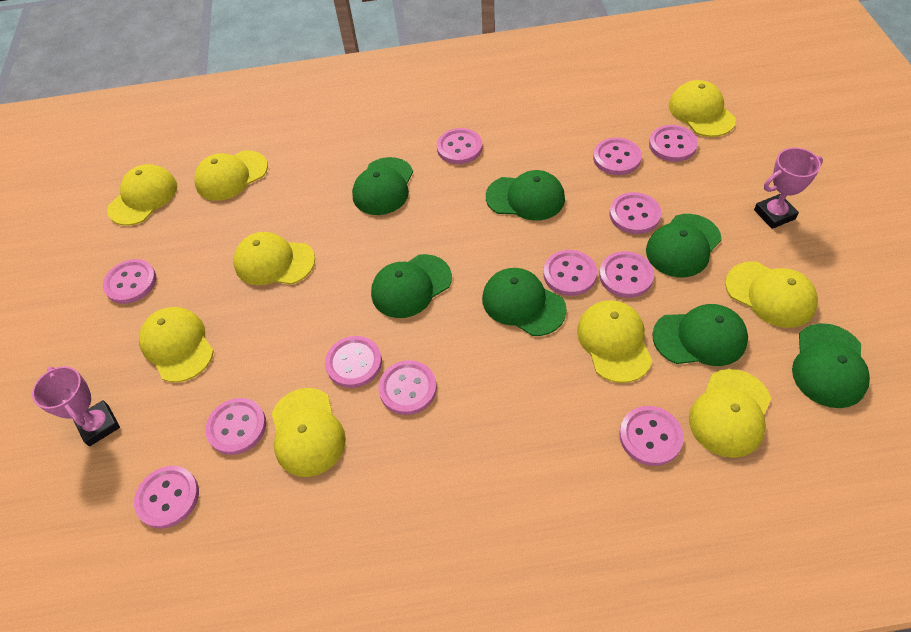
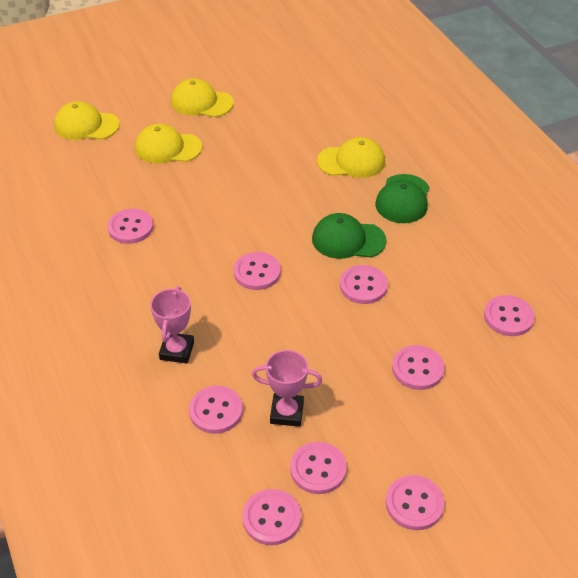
green cap: [352,157,413,215] [371,254,452,318] [482,268,567,336] [486,170,565,221] [646,214,722,277] [652,304,748,366] [792,323,870,408] = 7 -> [312,213,387,259] [375,174,429,223] = 2
pink button: [103,259,156,304] [134,466,199,529] [205,398,266,455] [325,336,382,388] [378,360,437,415] [437,128,482,164] [544,250,597,296] [593,138,642,175] [599,251,654,298] [610,192,661,234] [619,406,684,466] [649,125,698,162] = 12 -> [108,209,153,244] [189,386,243,434] [234,252,281,290] [242,489,301,545] [290,442,347,494] [340,265,388,304] [386,475,444,530] [392,345,445,390] [484,295,535,336] = 9
yellow cap: [107,164,177,226] [139,307,214,382] [194,150,268,201] [233,232,315,285] [272,388,346,477] [577,300,652,383] [669,80,736,137] [689,369,771,458] [725,262,818,328] = 9 -> [54,101,120,140] [135,124,202,164] [171,78,234,117] [317,137,385,178] = 4

